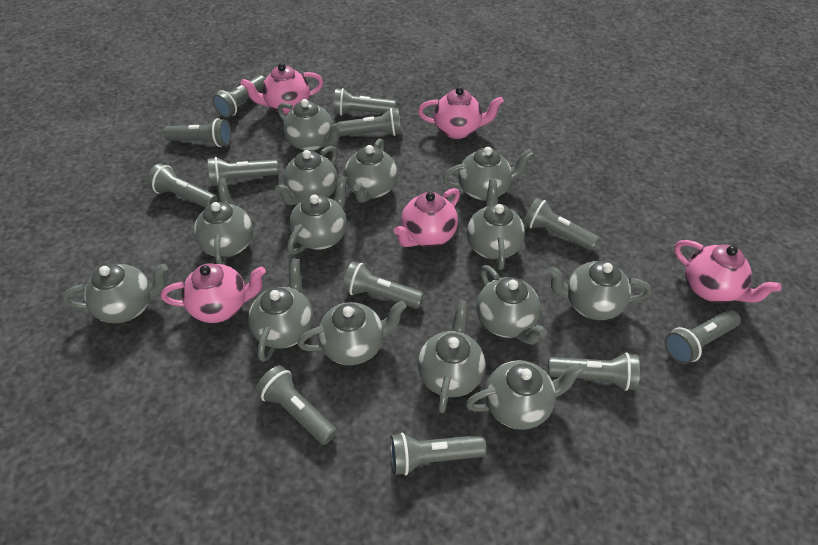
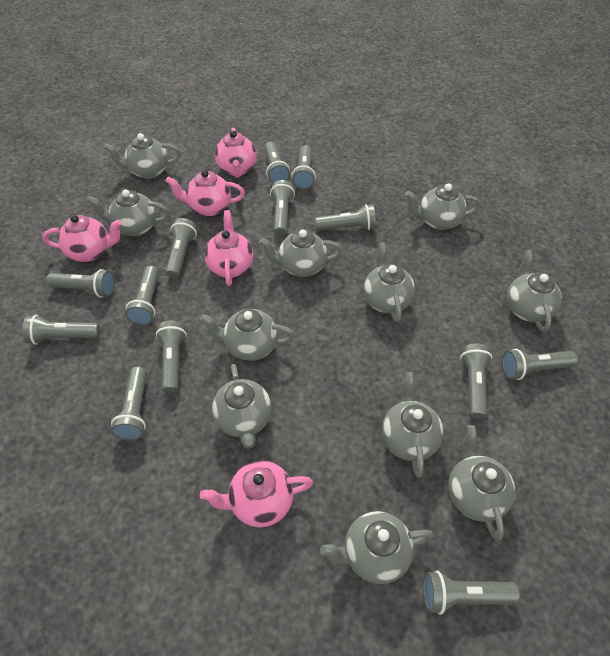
grey flashlight: [147,164,218,208] [163,118,231,147] [208,157,279,186] [212,75,266,118] [256,365,337,445] [334,88,396,116] [337,108,402,136] [342,261,424,309] [390,433,487,475] [523,198,599,251] [548,353,640,391] [664,310,741,364] = 12 -> [22,315,100,345] [46,269,115,298] [111,366,147,440] [125,266,159,325] [156,321,187,393] [165,218,197,278] [264,142,290,183] [270,180,295,236] [292,145,316,190] [315,204,376,231] [423,571,520,615] [460,343,492,419] [502,349,578,380] = 13
grey teapot: [62,264,168,324] [194,178,253,265] [248,258,313,362] [275,146,338,205] [278,99,342,151] [287,175,347,254] [298,301,407,365] [344,138,398,203] [418,301,485,413] [442,147,534,201] [466,360,584,430] [467,180,525,270] [477,265,547,345] [547,261,652,320] = 14 -> [86,189,170,236] [104,133,181,179] [200,309,295,361] [212,364,271,449] [259,229,343,277] [320,511,434,584] [363,242,415,323] [382,372,443,478] [405,183,481,230] [448,425,515,541] [507,250,562,332] = 11

